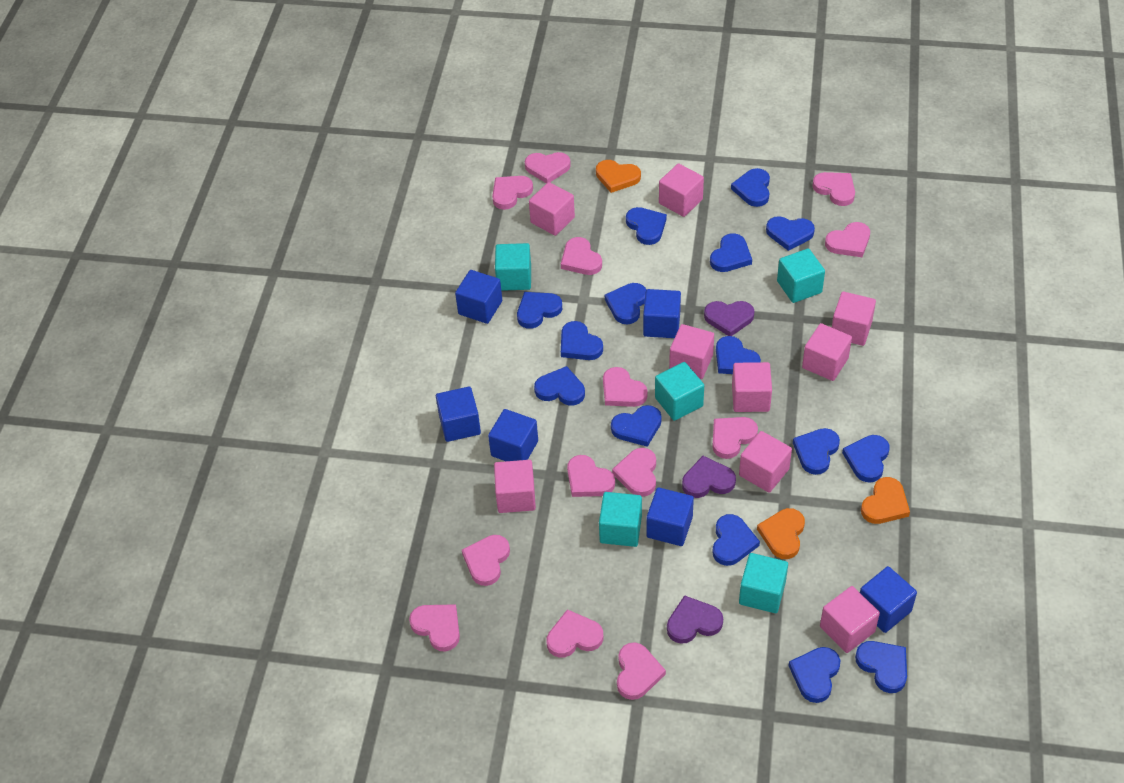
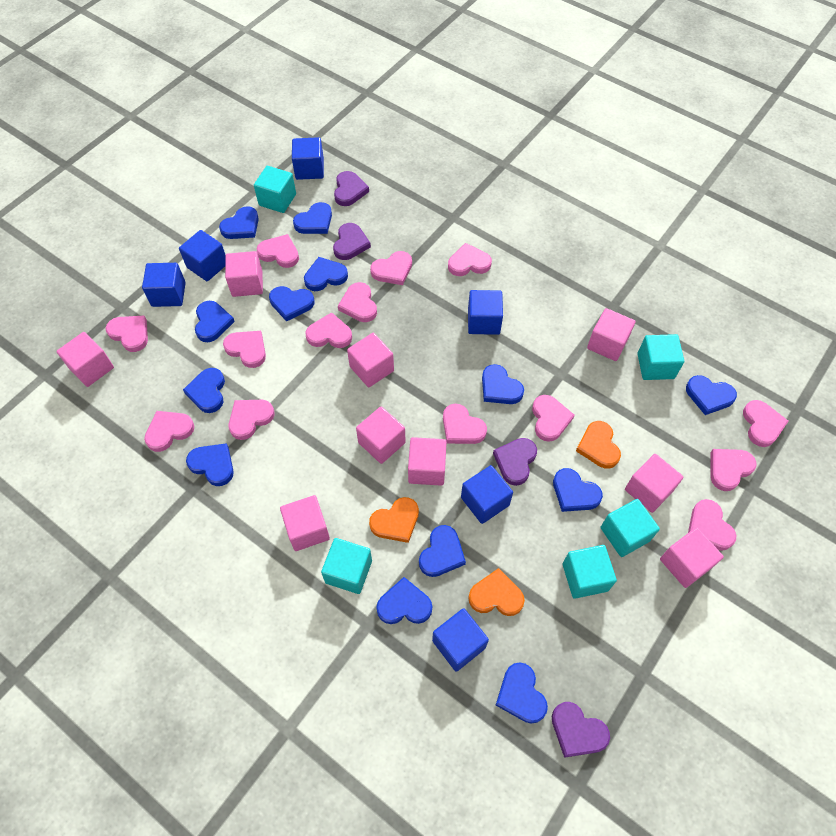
blue heart: [517,292,562,329] [534,366,585,406] [561,321,603,360] [605,283,646,324] [611,405,662,447] [626,207,667,245] [710,233,752,272] [712,514,760,566] [716,336,761,374] [731,168,770,207] [766,216,815,251] [788,647,840,703] [793,428,840,475] [842,435,889,483] [855,641,907,693] = 15 -> [183,368,225,413] [186,443,234,486] [195,301,235,342] [219,206,259,239] [269,286,315,322] [293,202,332,234] [304,257,348,291] [376,577,432,624] [419,525,466,577] [482,364,524,404] [496,662,548,724] [553,468,603,512] [686,375,737,415] = 13
pink heart: [409,604,460,651] [462,535,510,586] [492,176,533,210] [525,152,571,184] [546,609,604,658] [561,237,602,275] [567,455,615,497] [603,367,648,407] [612,448,656,497] [617,642,666,700] [712,417,758,459] [813,172,855,206] [825,222,870,257] = 13 -> [106,316,148,352] [144,411,194,452] [223,331,266,368] [228,400,275,440] [256,234,299,268] [305,312,352,348] [338,282,377,322] [370,251,412,285] [443,404,487,444] [448,243,492,276] [532,395,575,442] [688,499,736,551] [710,449,757,491] [743,400,788,447] = 14
purple heart: [667,595,723,644] [682,456,736,498] [704,301,754,336] = 3 -> [333,223,371,260] [334,171,369,206] [493,438,537,486] [552,702,610,758] = 4

